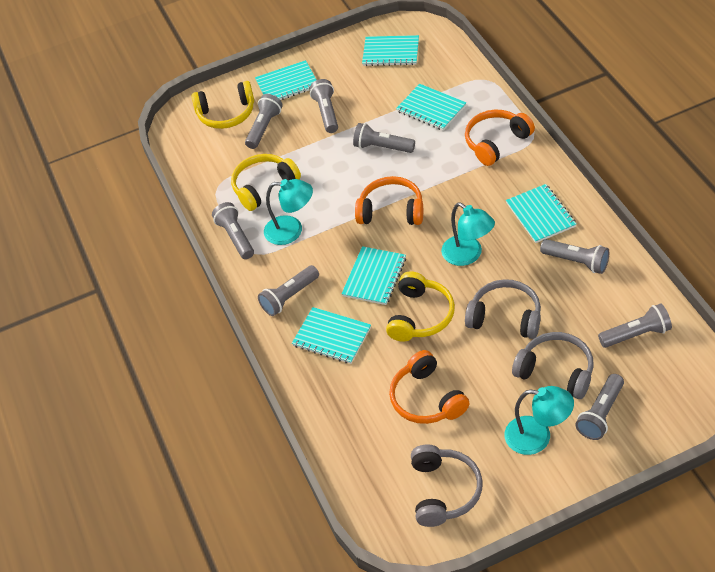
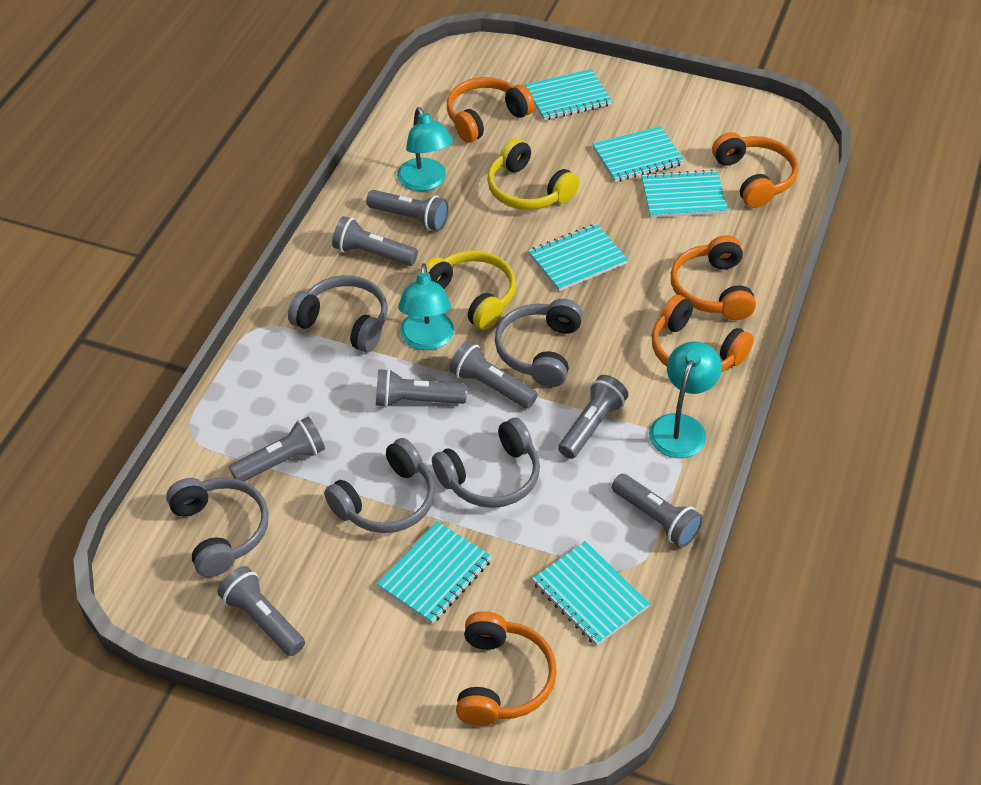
grey headphones: [411,444,483,527] [465,279,541,339] [512,332,594,399] = 3 -> [166,478,269,577] [288,275,388,353] [324,438,435,533] [432,418,540,508] [495,298,583,387] = 5
orange headphones: [355,176,423,225] [389,350,469,424] [465,110,535,166] = 3 -> [447,77,535,143] [456,611,557,726] [652,295,754,372] [671,235,756,320] [712,132,799,208] = 5
yellow headphones: [192,81,254,129] [231,154,301,211] [386,271,455,342] = 3 -> [419,250,516,330] [487,138,580,210] = 2

